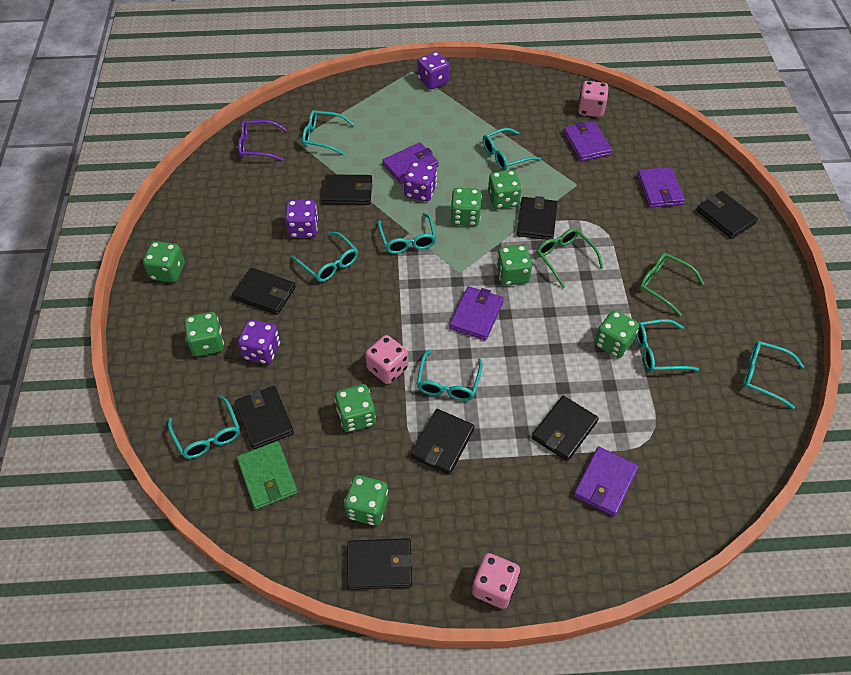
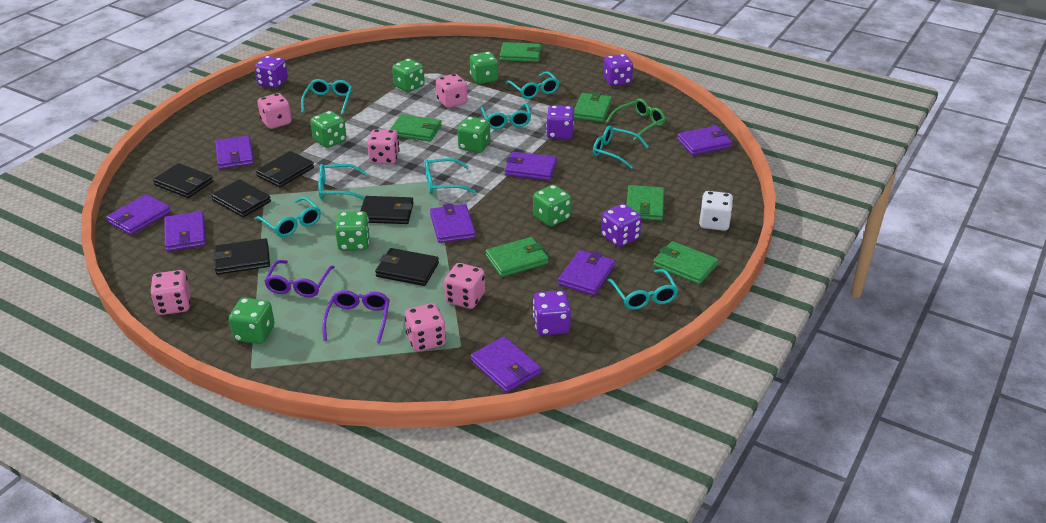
black wallet: [232,268,296,315] [235,386,294,449] [323,174,373,205] [347,538,413,590] [411,409,475,475] [517,196,557,240] [532,396,599,461] [696,191,758,239] = 8 -> [153,163,213,198] [211,179,271,217] [213,238,270,274] [256,151,314,187] [360,196,413,224] [375,248,439,286] = 6
green dice: [143,241,185,282] [184,312,224,356] [335,384,376,432] [344,475,388,526] [450,188,482,226] [488,170,522,209] [496,245,532,286] [595,310,639,358] = 8 -> [229,298,275,344] [310,111,346,148] [335,211,370,251] [392,58,425,92] [458,117,490,153] [470,52,498,84] [533,185,571,227] = 7
green glasses: [537,228,603,288] [639,253,705,316] = 2 -> [606,99,666,141] = 1
green wallet: [237,441,298,510] = 1 -> [390,114,442,142] [486,237,549,277] [500,42,541,62] [574,92,612,122] [626,185,664,221] [653,241,718,284] = 6
pink dice: [365,335,408,384] [472,553,520,609] [578,81,609,117] = 3 -> [150,270,191,315] [257,93,292,129] [367,129,400,164] [404,303,446,352] [436,74,467,108] [444,263,485,309] = 6
purple dice: [238,319,280,364] [285,200,318,238] [404,162,437,201] [418,52,450,89] = 4 -> [254,56,288,88] [533,290,571,335] [546,105,574,139] [601,204,642,247] [603,54,633,86] = 5
purple glasses: [238,120,287,161] = 1 -> [264,260,335,297] [322,290,390,344] = 2
purple wallet: [382,142,439,184] [449,286,504,340] [564,121,612,161] [574,446,639,517] [637,167,685,208] = 5 -> [106,194,171,235] [164,211,206,251] [215,136,254,169] [430,204,476,243] [470,337,541,393] [505,152,557,181] [558,250,615,296] [677,126,732,155] = 8
white dice: none = 0 -> [699,191,733,231] = 1

